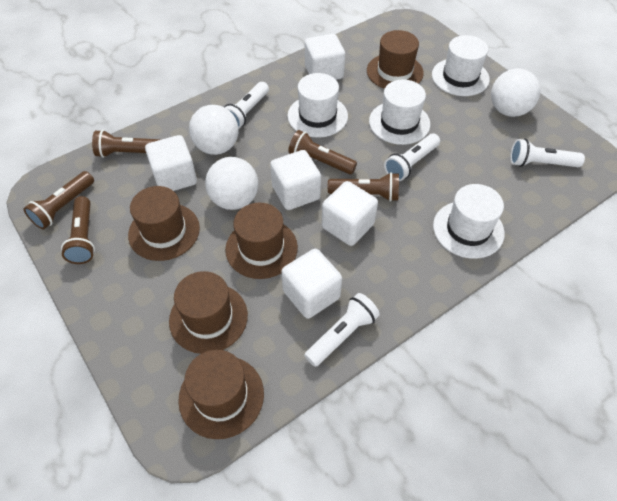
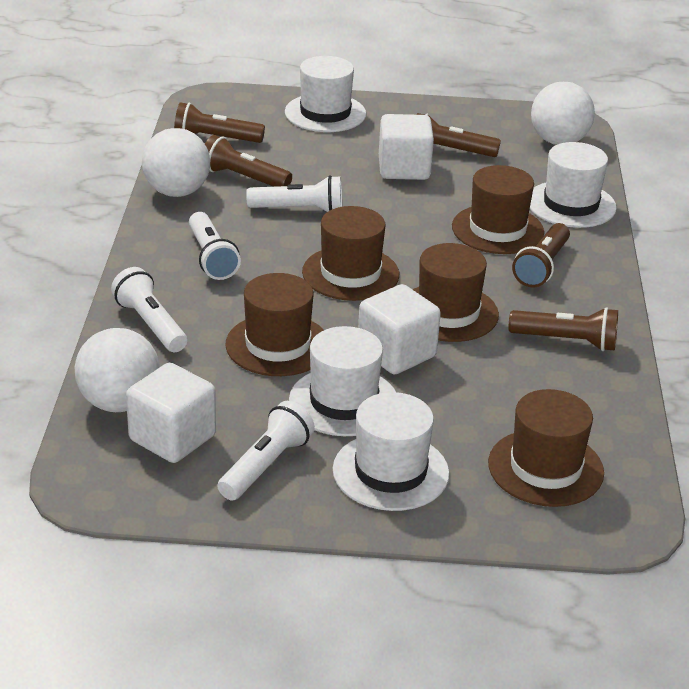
white cube: [145,135,197,191] [270,150,321,210] [281,249,342,319] [305,34,345,80] [322,181,378,246] = 5 -> [126,363,216,463] [358,284,441,375] [379,114,434,180] = 3

